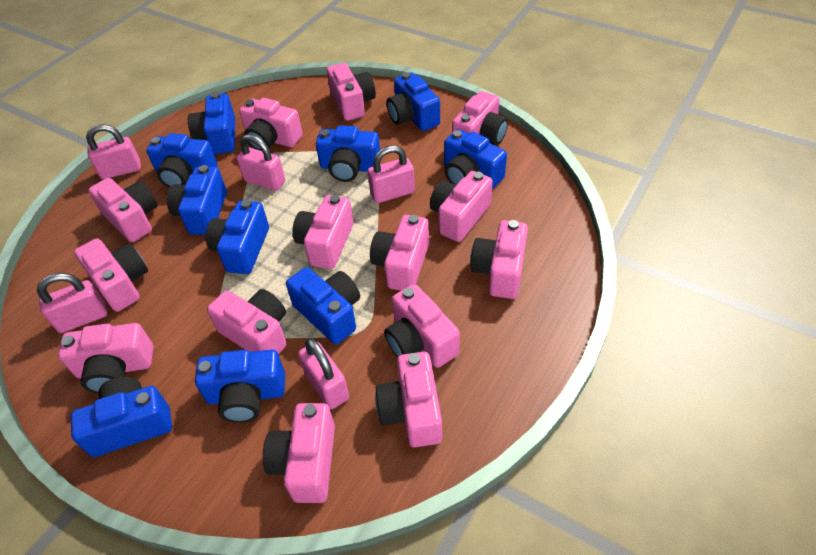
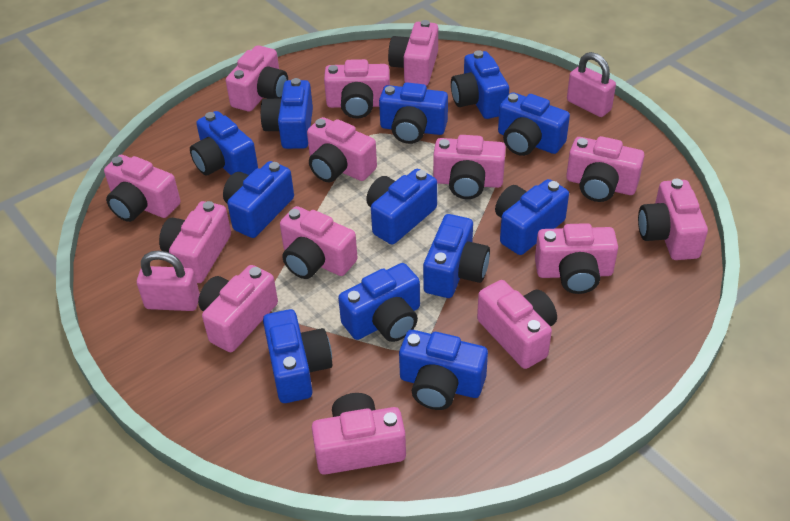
blue camera: [71,377,172,457] [146,133,218,187] [167,165,227,235] [188,92,235,154] [195,350,285,423] [206,200,269,274] [286,267,360,344] [316,125,380,182] [386,72,440,131] [444,129,507,189] = 10 -> [190,111,258,175] [223,161,294,238] [261,78,313,149] [263,309,332,403] [338,263,420,342] [366,169,437,245] [379,82,448,144] [399,330,488,410] [423,214,490,298] [451,50,509,119] [495,179,569,255] [498,92,570,156] = 12
pink padlock: [37,273,107,333] [86,124,141,179] [237,134,286,191] [298,338,349,409] [368,145,415,203] = 5 -> [137,251,200,311] [567,52,616,117] = 2

